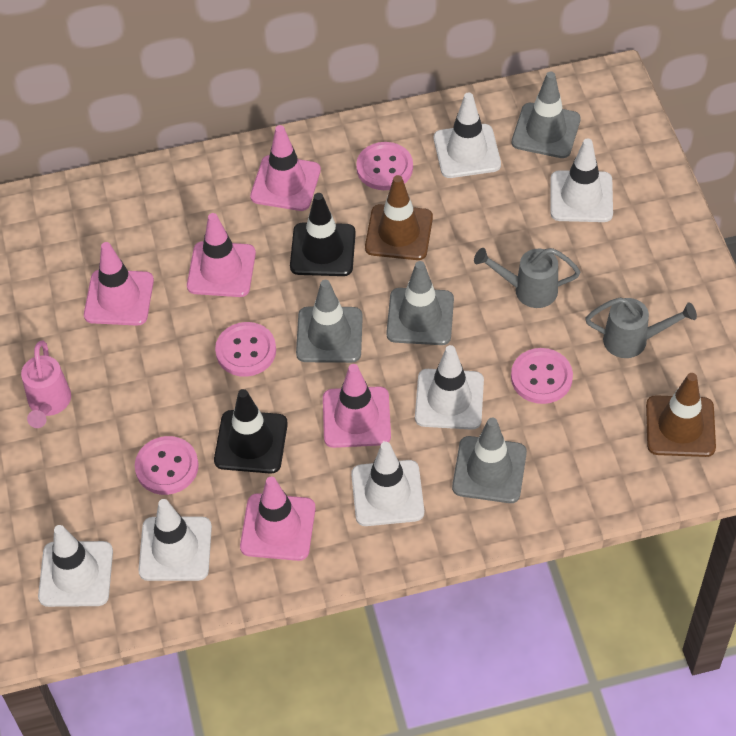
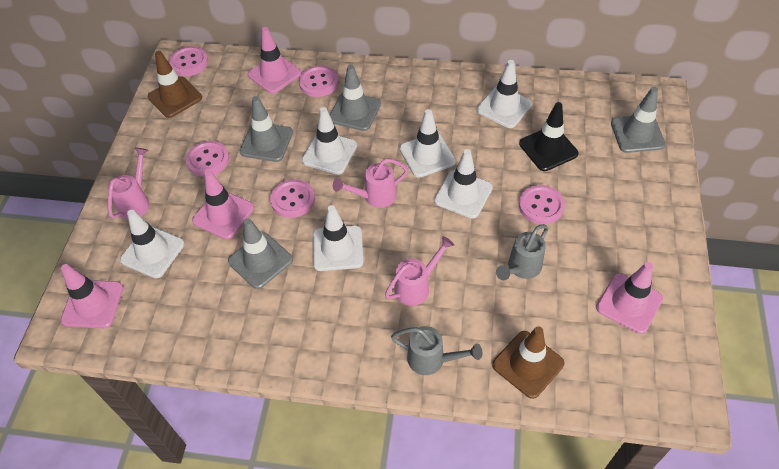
black traffic cone: [214,389,288,474] [290,193,356,276] = 2 -> [519,102,579,171] = 1
pink button: [135,436,199,495] [215,322,276,377] [356,142,413,190] [511,348,573,404] = 4 -> [169,46,208,76] [186,141,229,177] [270,179,315,218] [299,66,339,97] [519,185,565,224] = 5
pink traffic cone: [84,242,154,326] [187,213,256,297] [240,477,316,561] [250,125,321,211] [323,364,391,448] = 5 -> [61,264,123,329] [192,170,254,239] [247,27,301,94] [596,262,663,334] = 4
pink watering can: [21,341,71,428] = 1 -> [108,147,149,220] [333,159,408,208] [385,236,454,306] = 3

